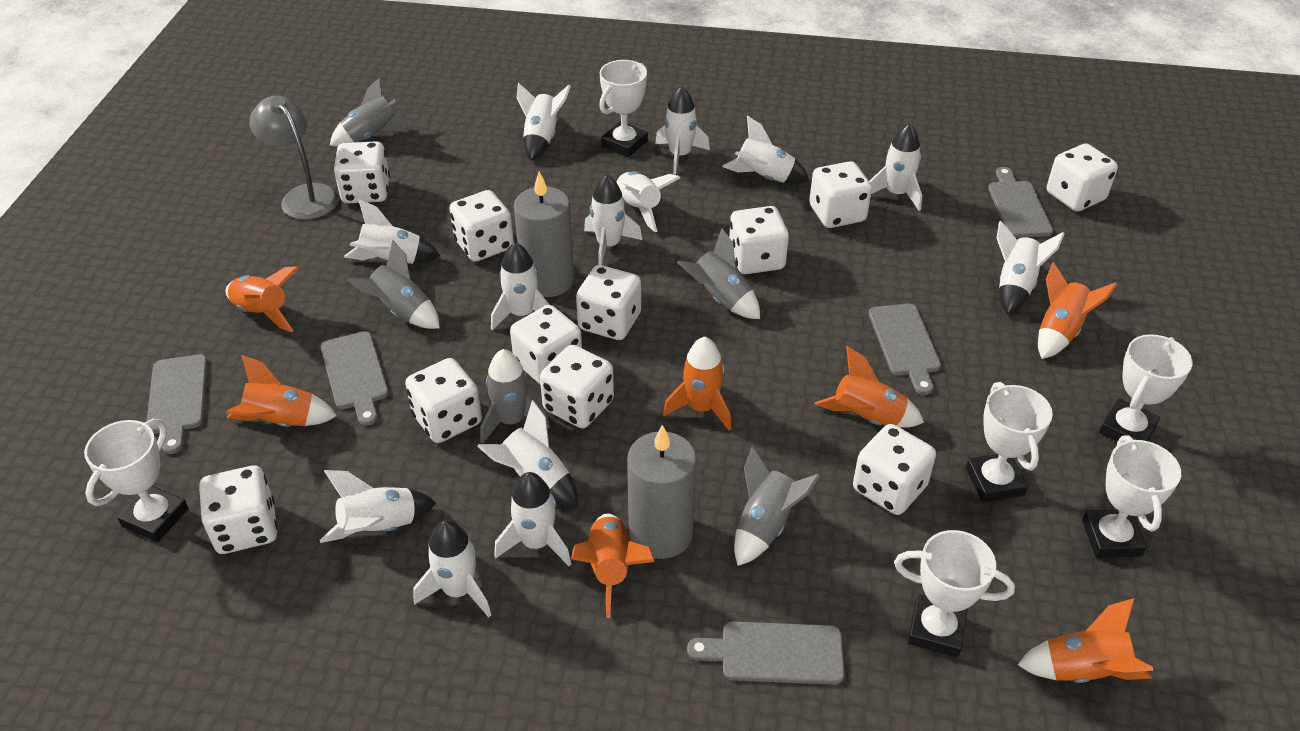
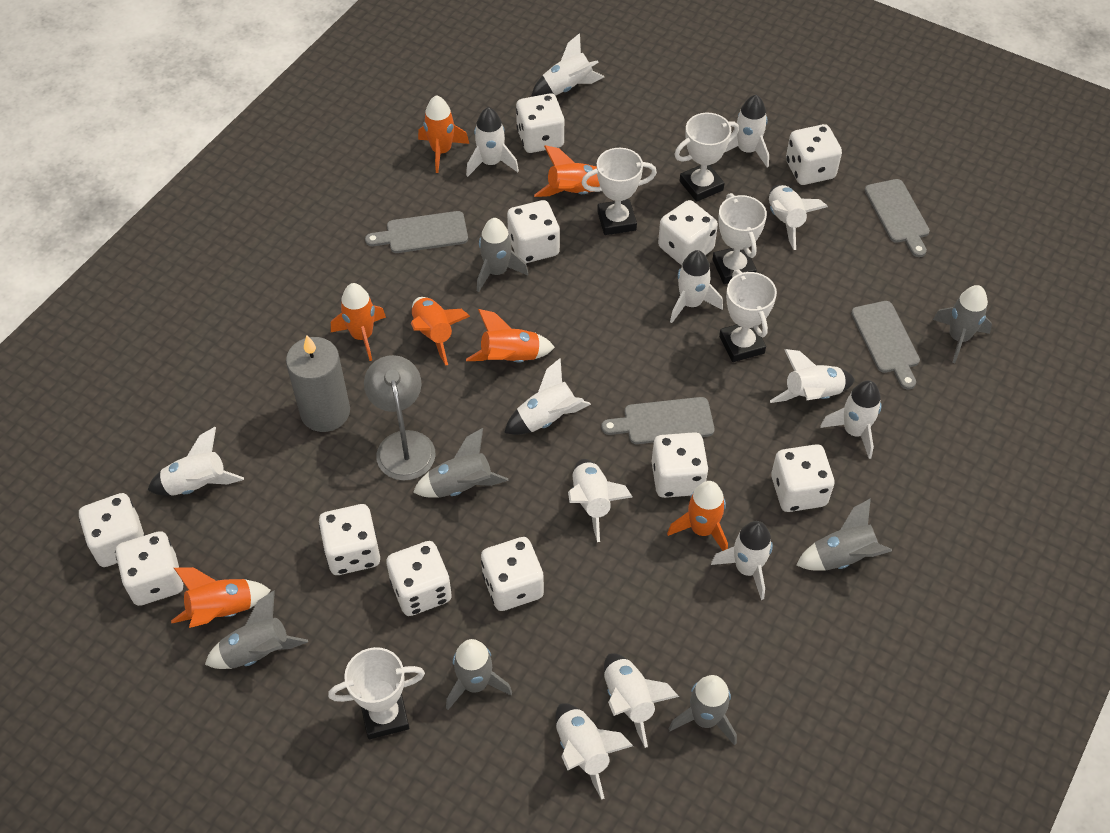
grey candle: [514,172,574,297] [627,425,697,559] = 2 -> [286,335,350,432] = 1
grey cutting board: [147,354,207,454] [321,331,389,426] [687,621,845,685] [869,304,941,395] [988,167,1053,238] = 5 -> [365,211,468,253] [601,397,715,444] [851,301,920,390] [864,179,930,257] = 4
grey rocket: [330,78,412,147] [346,240,440,329] [480,349,551,444] [677,228,760,319] [734,447,820,566] = 5 -> [205,590,308,669] [413,428,508,497] [446,639,512,710] [477,218,528,292] [668,675,737,746] [796,498,892,571] [933,285,992,363] = 7
white trophy: [84,419,189,542] [599,60,648,157] [894,530,1015,657] [966,382,1053,502] [1082,435,1181,558] [1099,334,1192,442] = 6 -> [328,647,425,739] [582,148,657,235] [674,113,739,202] [713,193,767,284] [719,270,777,362] = 5

